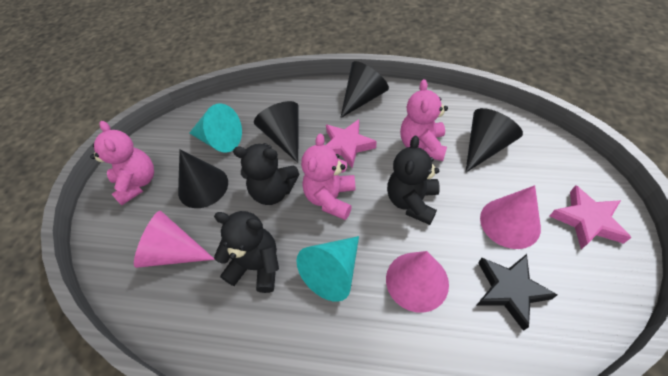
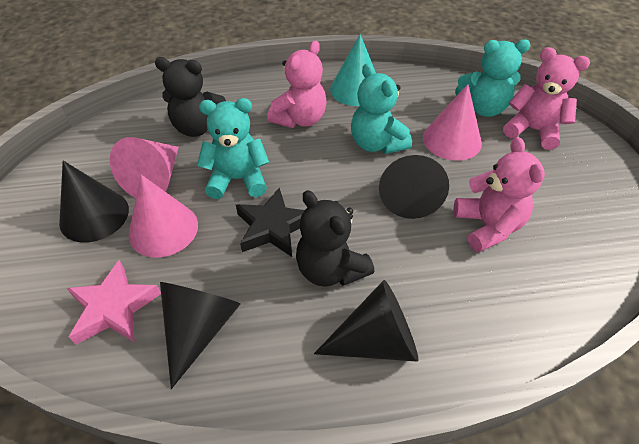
black teddy bear: [214,211,279,293] [233,143,300,205] [387,136,440,225] = 3 -> [155,57,226,137] [296,190,374,287] = 2
pink star: [326,119,377,168] [550,185,632,249] = 2 -> [67,260,161,344] = 1
turquoise cone: [189,103,242,153] [297,236,359,302] = 2 -> [330,34,376,106] = 1
turquoise teddy bear: none = 0 -> [197,98,269,199] [351,63,412,154] [455,39,530,117] = 3

